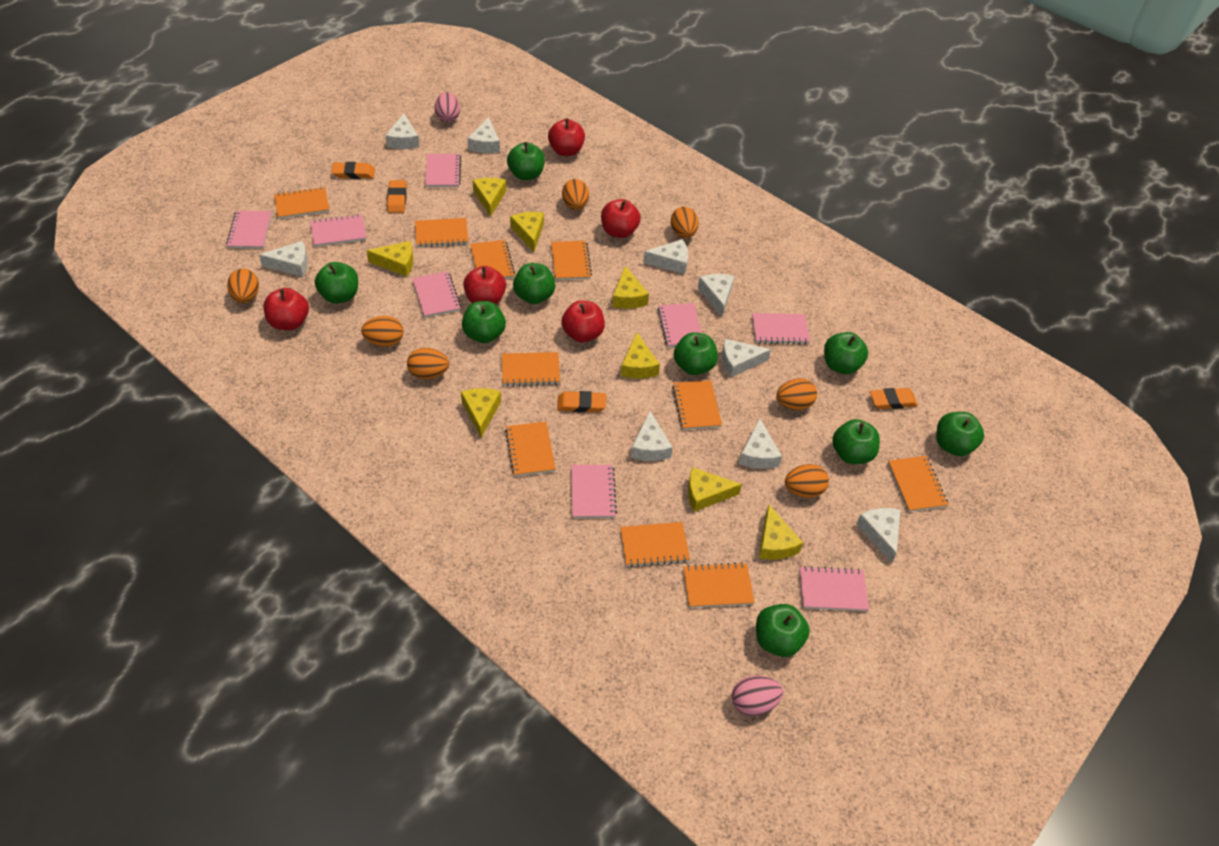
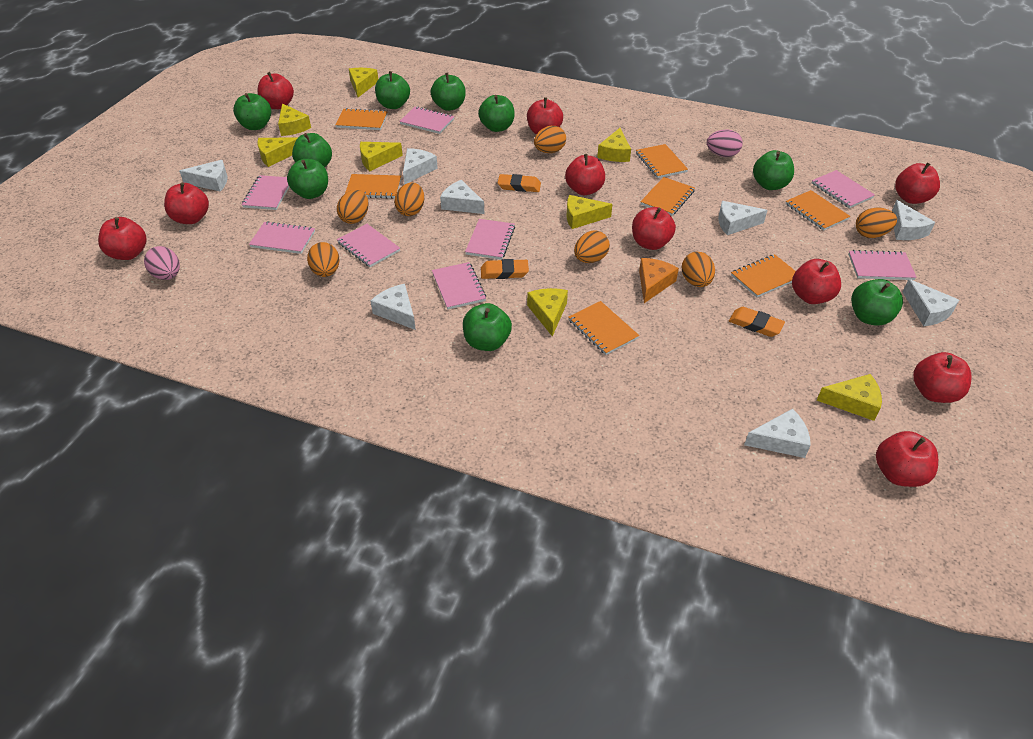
orange cheese: none = 0 -> [639,258,679,303] = 1
orange eraser: [332,162,375,179] [387,180,407,213] [557,391,606,413] [870,388,918,409] = 4 -> [481,259,529,279] [498,174,541,192] [729,307,785,337] = 3
orange notebook: [274,187,330,219] [415,218,468,247] [470,240,515,279] [502,352,560,386] [505,422,556,476] [551,241,592,280] [620,522,690,567] [672,380,722,430] [683,562,755,608] [888,456,948,512] = 10 -> [335,108,388,130] [345,174,401,199] [568,301,639,355] [636,144,688,178] [641,177,695,216] [731,254,796,298] [785,190,850,231] = 7
red apple: [264,288,309,330] [463,266,506,304] [548,118,585,156] [561,300,605,343] [601,199,641,238] = 5 -> [98,217,147,260] [164,183,209,224] [258,72,294,109] [527,98,563,135] [565,154,605,195] [632,207,676,250] [792,259,841,304] [876,431,938,487] [895,163,940,204] [913,352,971,403] = 10
white cheese: [259,241,308,277] [386,113,419,149] [468,117,500,153] [631,411,673,461] [643,239,688,274] [698,274,734,317] [722,339,771,378] [739,419,782,469] [856,508,901,563] = 9 -> [179,160,227,191] [371,284,416,330] [403,148,438,185] [440,180,484,214] [718,201,767,235] [744,409,811,458] [892,200,935,240] [903,279,959,326] = 8

